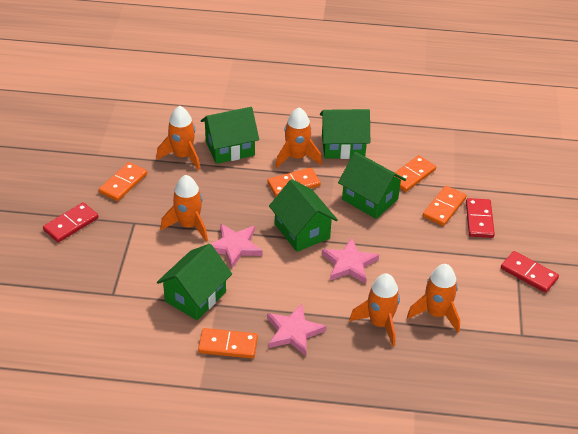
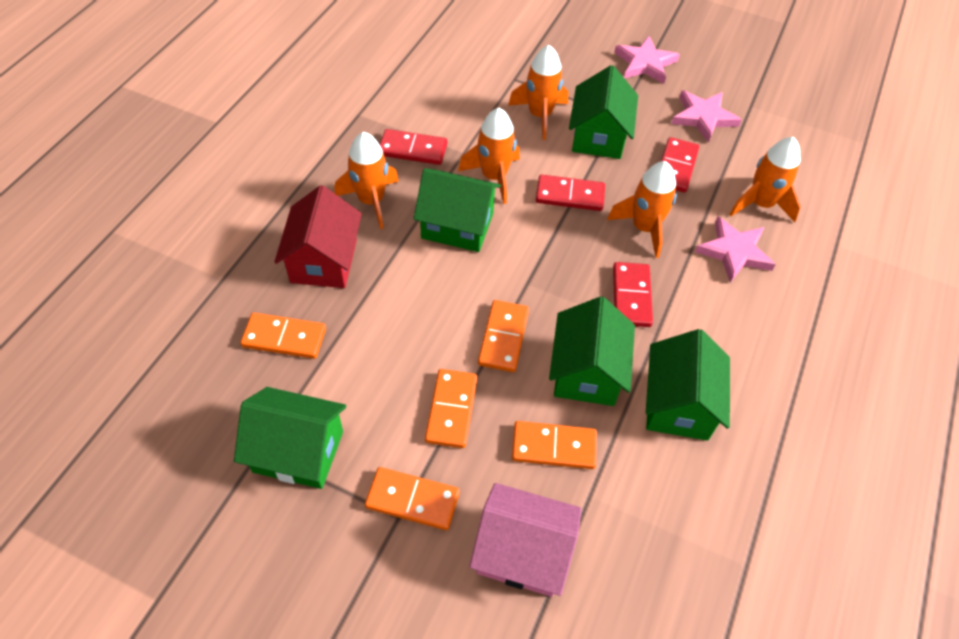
pink house: none = 0 -> [469,483,581,597] = 1
red domino: [43,202,98,243] [466,198,495,238] [501,251,559,293] = 3 -> [380,129,447,165] [536,175,605,211] [613,262,653,327] [661,137,699,193] = 4
red house: none = 0 -> [274,185,362,288] = 1

